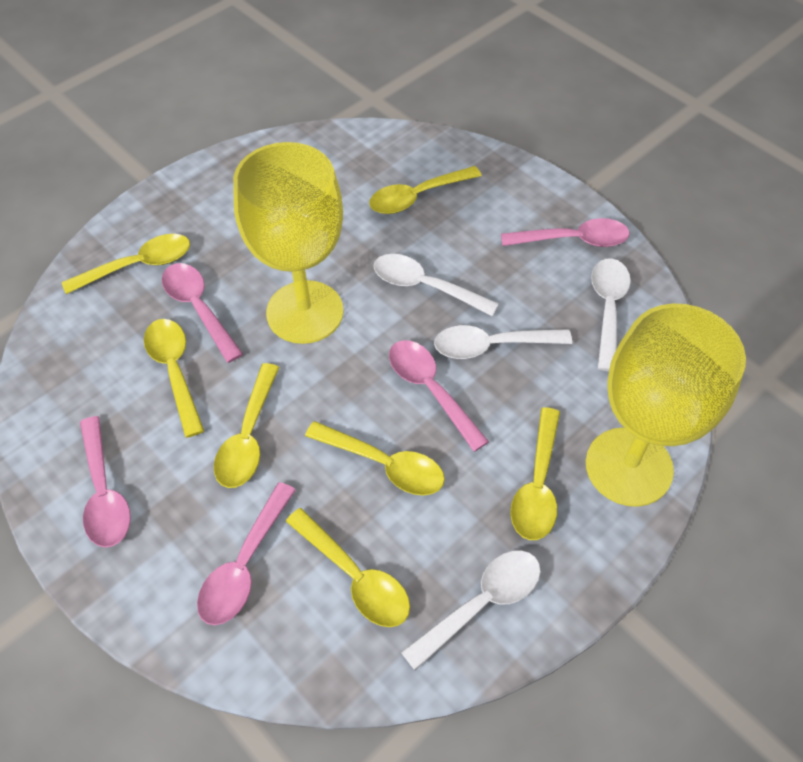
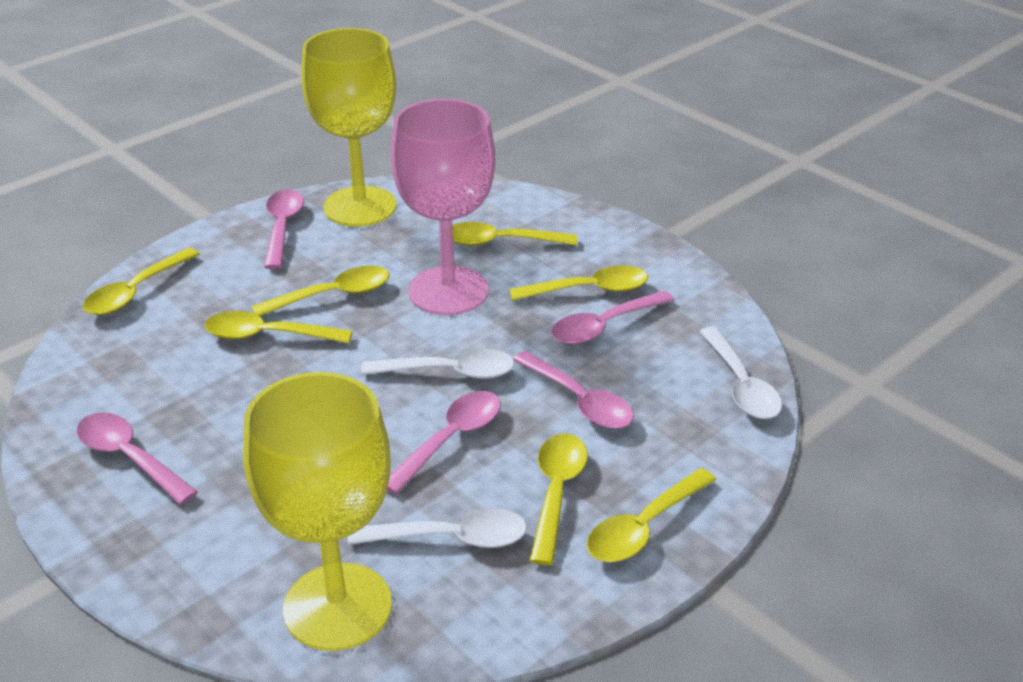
pink goblet: none = 0 -> [391,99,495,315] = 1
white spoon: [373,254,499,316] [401,550,541,670] [434,325,572,359] [591,258,631,371] = 4 -> [347,508,527,548] [361,349,515,379] [699,327,782,419] = 3

